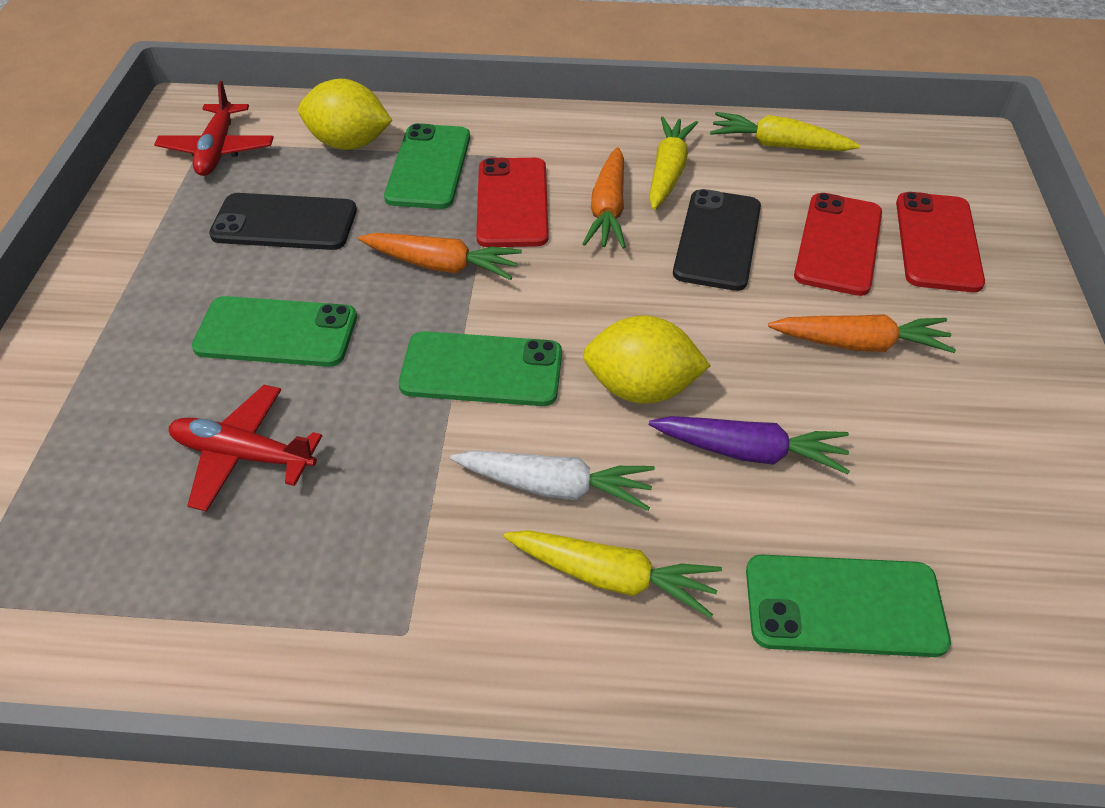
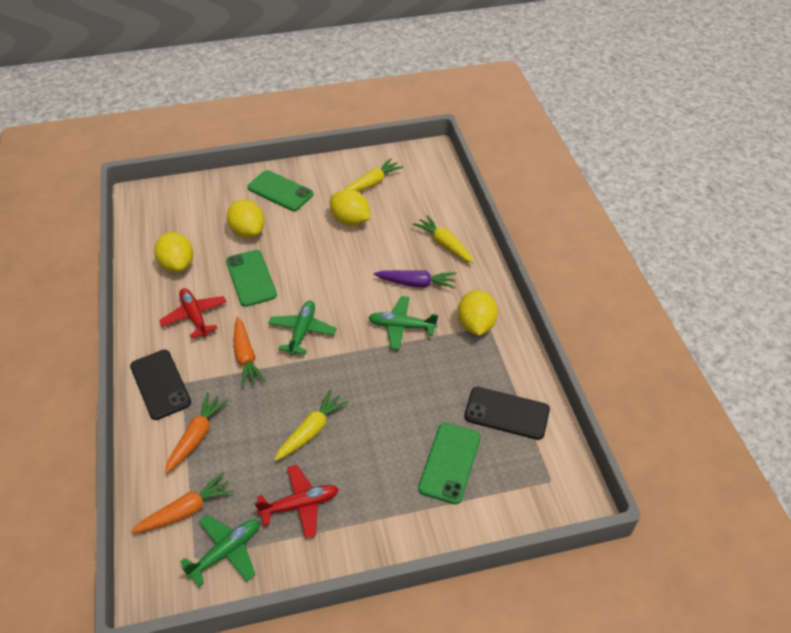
green phone: [192,296,357,367] [384,123,470,209] [399,331,562,406] [746,554,951,657] = 4 -> [226,250,277,307] [247,170,313,211] [418,423,481,504] = 3
green plane: none = 0 -> [180,515,259,587] [268,301,337,355] [368,296,438,350] = 3
red phone: [476,158,549,247] [794,193,882,296] [896,192,985,292] = 3 -> none = 0
white carrot: [451,450,655,511] = 1 -> none = 0
yellow lemon: [298,79,392,150] [583,316,710,404] = 2 -> [154,232,193,272] [227,200,265,238] [330,189,370,226] [458,290,498,336] = 4

